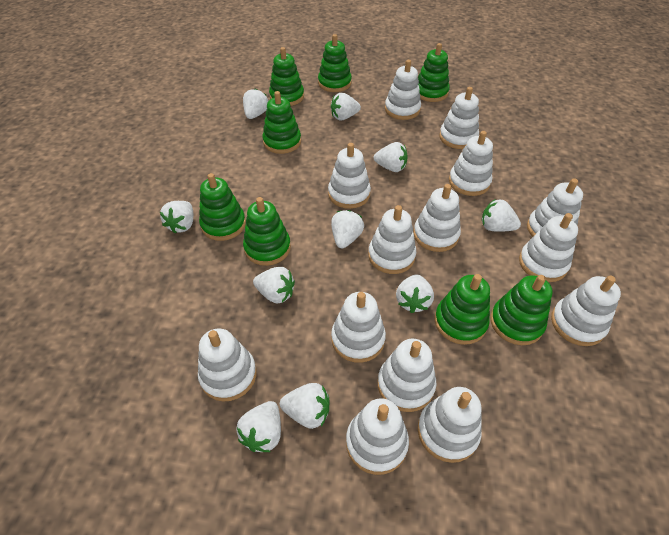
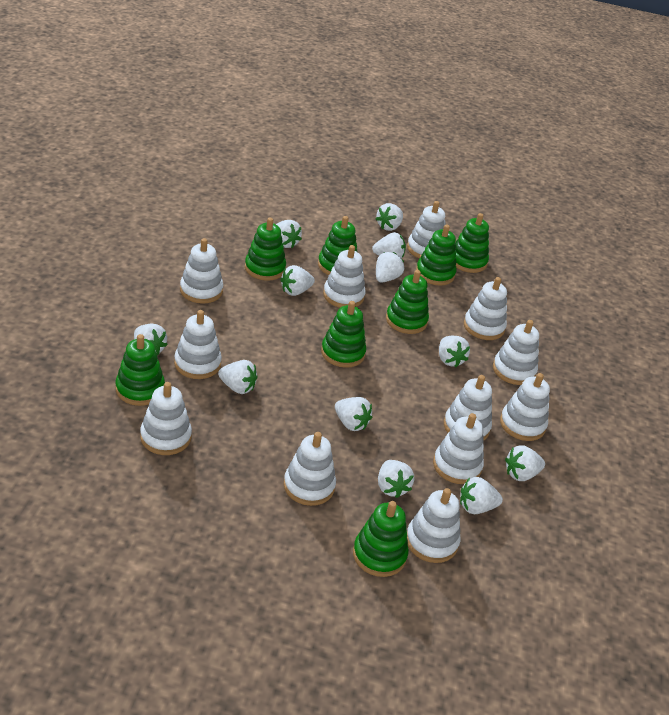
white stacking toy: [198,328,257,402] [328,143,371,209] [331,292,386,363] [346,398,409,475] [368,205,416,274] [378,339,436,412] [385,60,421,120] [414,184,461,252] [418,387,482,463] [439,87,479,149] [449,131,493,196] [519,213,578,282] [527,178,583,237] [551,276,621,346] = 14 -> [140,382,192,455] [174,310,222,379] [180,238,223,304] [284,432,336,506] [323,245,366,308] [407,201,446,259] [407,488,460,563] [433,413,484,484] [444,375,492,440] [464,277,507,340] [493,320,539,385] [500,373,550,441] = 12
white strawberry: [160,201,193,234] [236,401,281,452] [243,88,268,119] [253,267,295,304] [280,383,330,429] [331,93,361,120] [331,210,364,248] [374,142,408,172] [396,274,434,313] [482,199,521,232] = 10 -> [134,324,168,356] [218,360,258,394] [276,220,302,248] [280,265,315,296] [335,397,372,431] [372,232,406,258] [376,203,403,231] [376,252,404,283] [378,460,414,498] [439,336,470,367] [460,477,503,514] [505,445,545,481] = 12

